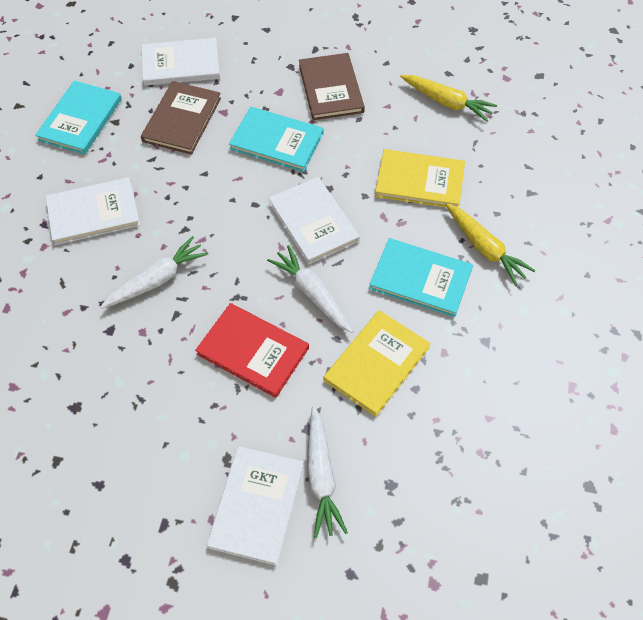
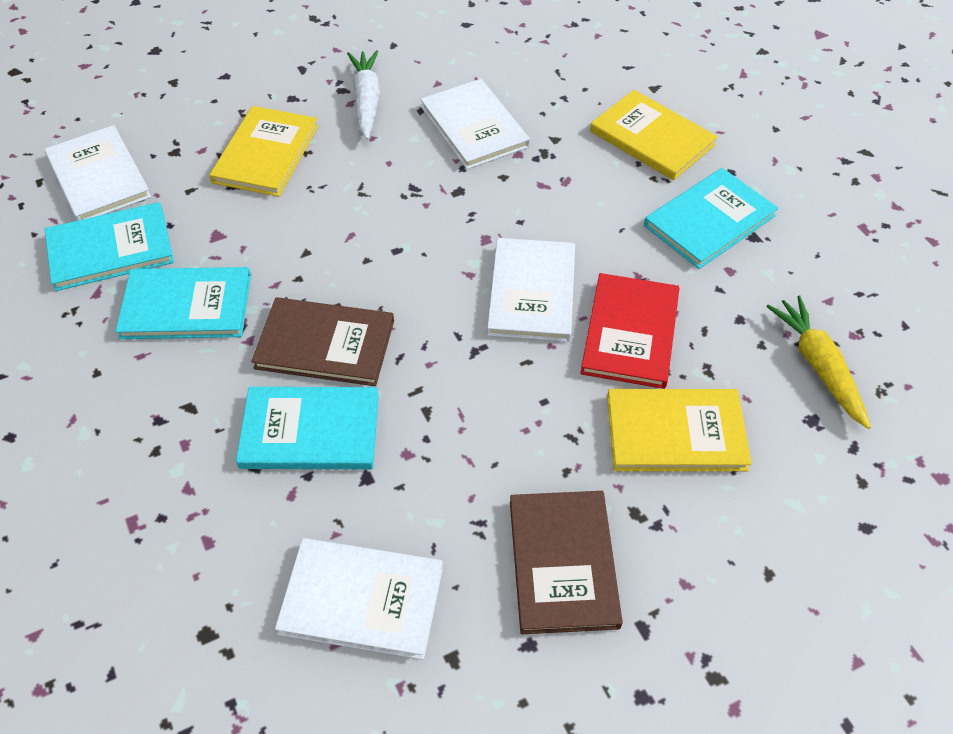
turquoise book: [35,81,122,155] [229,107,324,172] [369,238,473,317] = 3 -> [45,202,174,291] [115,267,251,339] [236,387,379,469] [644,168,778,269] = 4
white carrot: [100,236,208,309] [267,245,353,333] [307,406,348,538] = 3 -> [347,50,380,140] = 1
yellow book: [324,310,431,417] [375,149,465,208] = 2 -> [209,106,318,197] [590,90,718,180] [607,389,752,471] = 3
yellow carrot: [400,75,497,122] [445,203,536,286] = 2 -> [766,295,871,429] = 1

